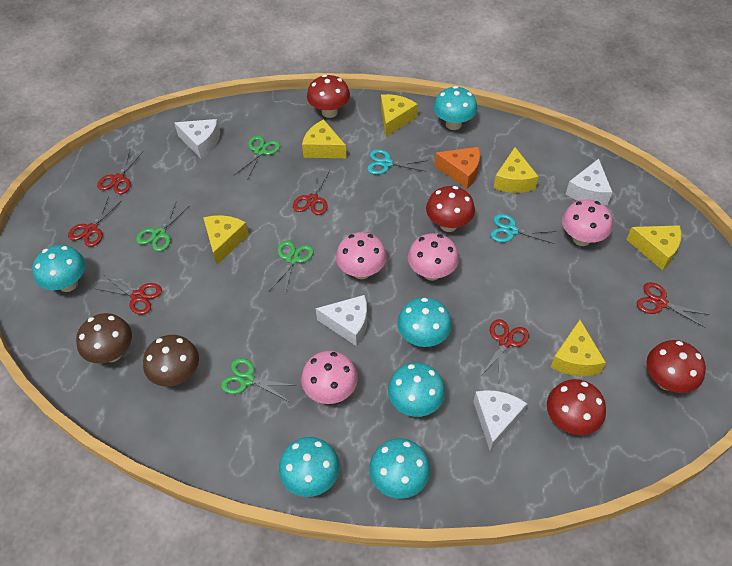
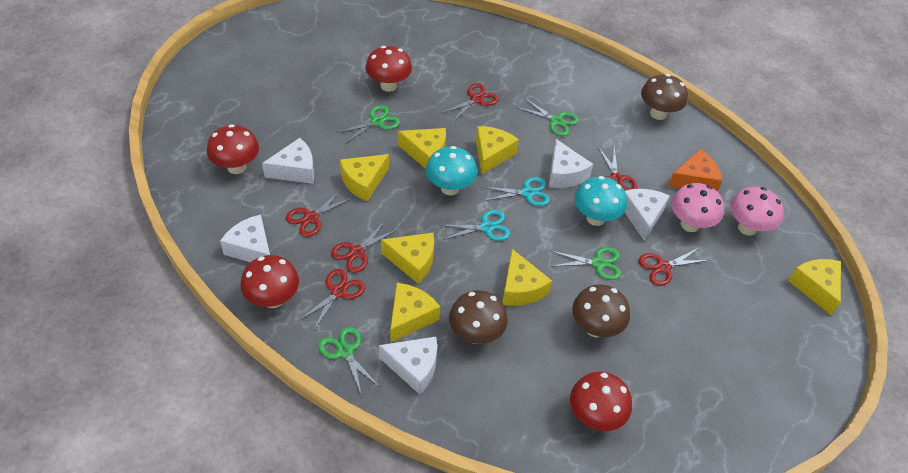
brown mushroom: [76,313,132,364] [143,335,199,387] = 2 -> [449,290,508,344] [572,284,630,337] [641,74,688,120] = 3
pink mushroom: [301,351,358,404] [336,232,387,279] [408,233,459,281] [562,199,612,246] = 4 -> [671,183,724,232] [730,187,783,236] = 2
turquoise mushroom: [32,245,86,292] [279,437,339,497] [369,438,430,499] [388,362,445,417] [398,297,452,347] [433,86,478,130] = 6 -> [426,146,477,195] [575,176,627,226] = 2
white cheese: [174,119,220,159] [316,295,367,346] [473,390,527,451] [566,159,612,205] = 4 -> [220,214,270,262] [262,138,314,184] [379,337,437,395] [549,139,593,188] [624,189,670,241] = 5
yellow cheese: [203,215,249,265] [302,119,347,158] [381,94,418,137] [494,147,539,193] [551,320,606,376] [626,225,681,270] = 6 -> [340,154,389,202] [381,233,434,284] [390,283,440,342] [398,128,446,169] [476,126,519,175] [502,249,552,306] [788,259,841,315] = 7

